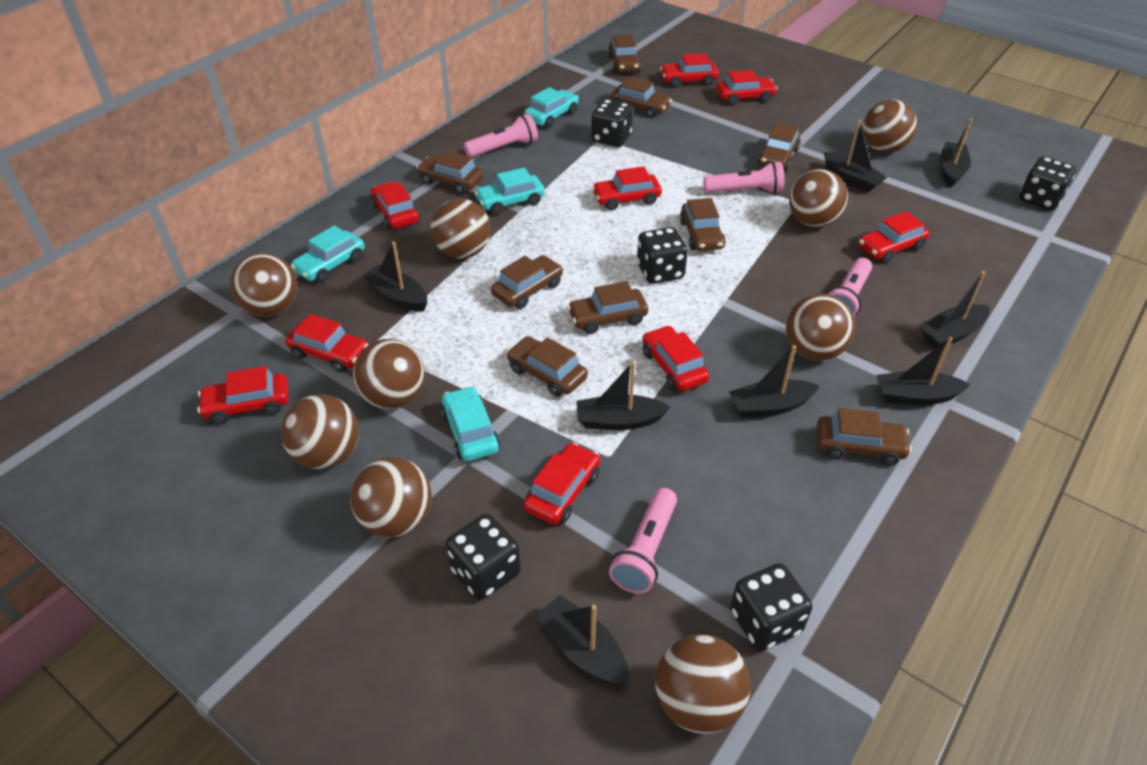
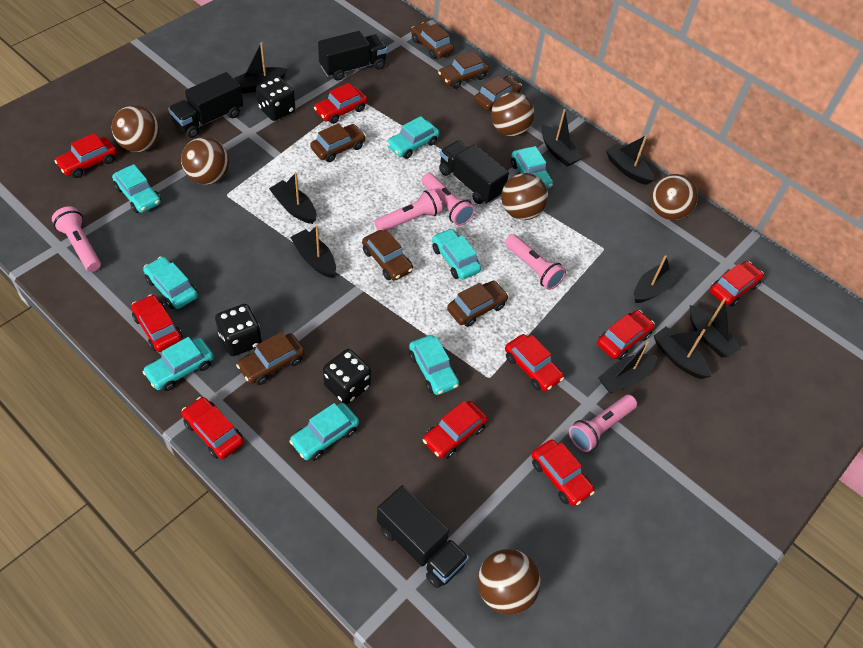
black boat: [362,241,427,312] [536,595,629,686] [577,361,670,430] [729,345,820,418] [824,120,887,192] [876,337,971,405] [920,271,989,348] [940,119,972,187] = 8 -> [234,42,287,94] [269,172,316,224] [290,225,336,278] [541,109,583,167] [598,341,657,393] [606,135,654,185] [634,255,681,303] [654,327,711,379] [690,297,741,357] = 9
black dice: [446,514,521,600] [591,99,633,147] [637,227,688,284] [730,563,812,651] [1019,156,1076,210] = 5 -> [215,304,262,356] [256,76,295,121] [323,349,371,405] = 3
black truck: none = 0 -> [168,72,243,138] [318,31,387,81] [377,485,469,588] [439,140,509,204] = 4
brown ball: [230,253,297,317] [281,394,359,469] [350,457,432,538] [353,339,425,409] [431,199,490,259] [655,634,750,734] [786,294,855,361] [789,169,848,227] [863,99,917,153] = 9 -> [112,105,160,152] [181,137,230,185] [478,549,541,615] [491,92,535,136] [501,173,548,220] [650,174,698,220] = 6
brown car: [416,151,484,194] [491,255,563,309] [507,336,588,397] [567,281,648,334] [608,34,641,73] [611,77,672,118] [680,198,726,251] [758,123,800,170] [817,408,912,465] = 9 -> [236,332,305,385] [310,123,366,162] [362,229,413,281] [411,22,454,59] [438,51,489,89] [447,281,509,327] [474,76,522,111] = 7
pink flashlight: [464,114,538,157] [609,488,677,594] [703,161,784,194] [826,258,872,317] = 4 -> [52,206,101,272] [374,189,442,231] [422,173,475,226] [505,234,566,290] [569,395,637,452] = 5
turquoise car: [291,226,365,283] [441,386,500,461] [474,168,545,214] [524,87,579,128] = 4 -> [112,164,161,213] [143,256,198,309] [143,337,214,391] [289,403,359,461] [387,116,439,159] [409,335,459,395] [432,228,481,280] [511,146,553,189] = 8

